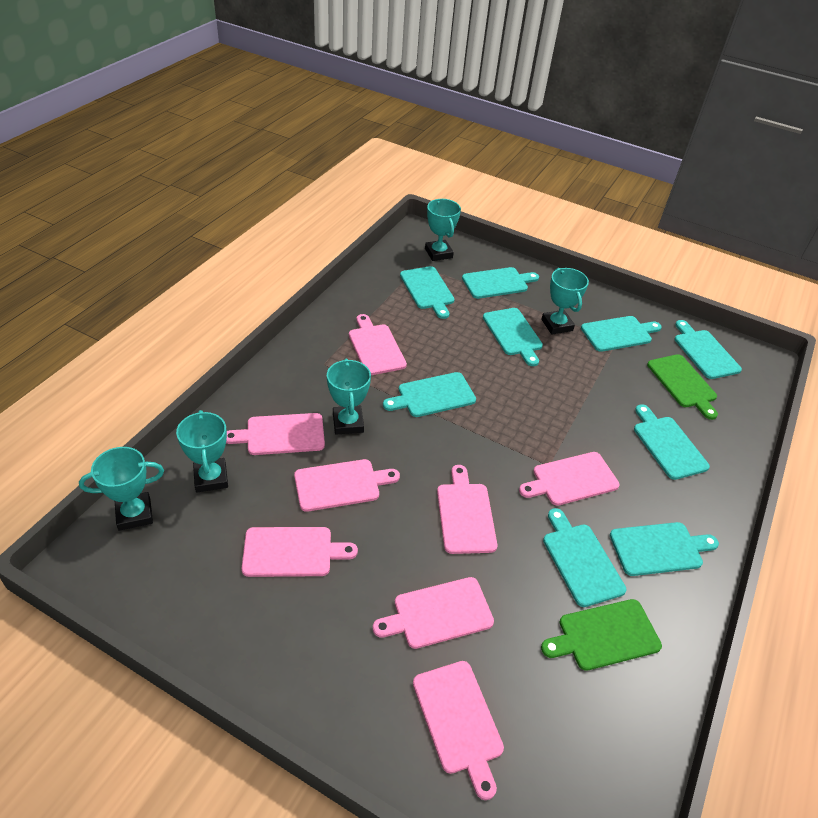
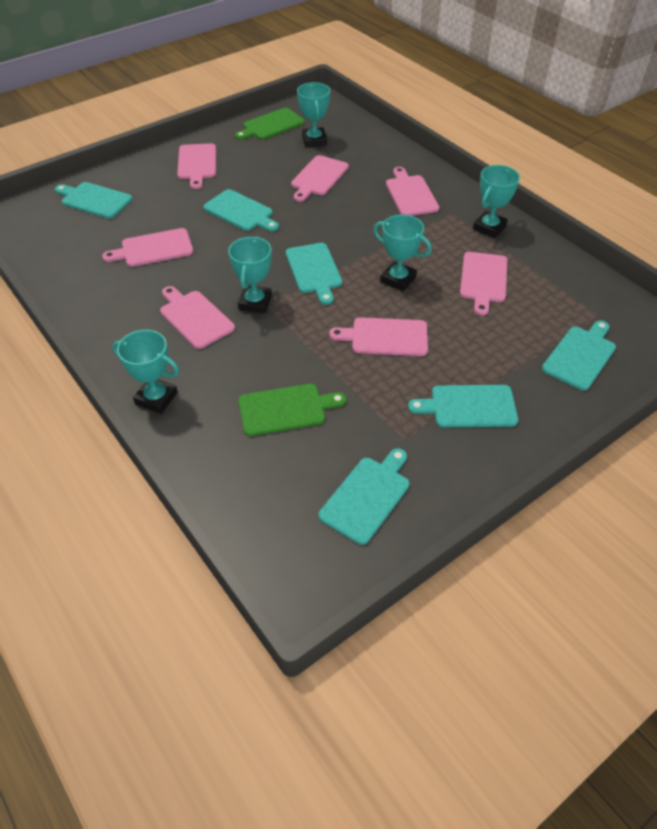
pink cutting board: [226,413,325,455] [241,527,358,577] [294,459,400,512] [349,314,407,375] [373,577,494,649] [413,661,504,800] [437,465,497,554] [519,452,620,506] = 8 -> [102,228,193,267] [160,286,235,349] [177,143,216,189] [291,155,349,202] [329,317,428,356] [386,167,439,216] [460,252,508,315] = 7
turquoise cutting board: [383,372,476,417] [400,266,455,319] [462,267,539,299] [483,308,543,366] [543,508,626,607] [581,316,662,352] [610,522,719,576] [634,404,710,480] [675,320,742,379] = 9 -> [55,182,133,219] [203,189,279,231] [286,243,342,305] [318,448,409,545] [408,385,518,427] [542,320,616,391] = 6

